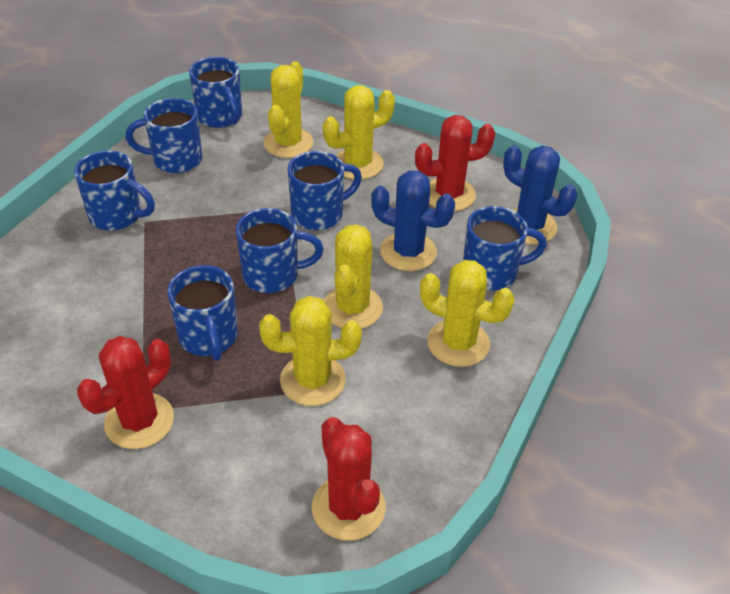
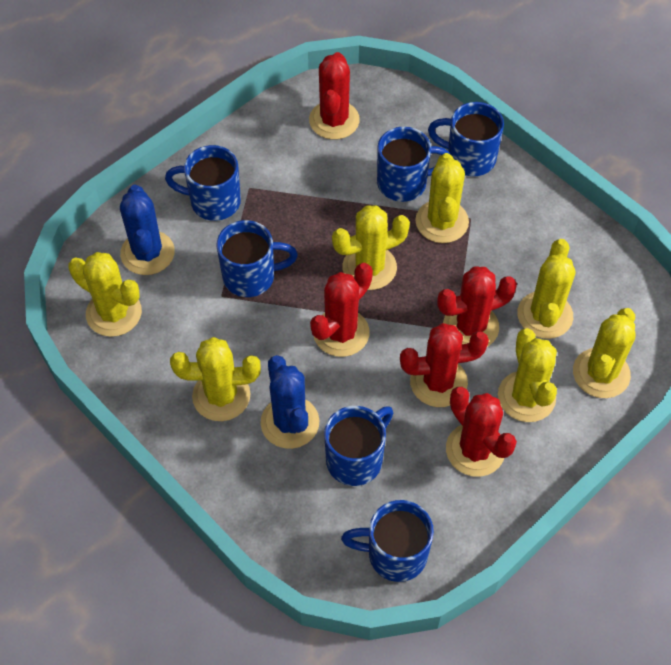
blue mug: [74,150,155,231] [126,98,202,173] [167,265,238,361] [189,57,242,128] [236,208,324,293] [288,151,362,230] [463,206,547,290] = 7 -> [165,145,241,221] [217,220,298,297] [324,406,393,486] [341,500,434,582] [377,127,450,202] [428,102,504,176] = 6
red cactus: [77,336,174,449] [312,417,386,541] [415,115,495,211] = 3 -> [309,52,360,140] [310,263,373,357] [400,323,489,407] [437,266,517,347] [446,387,517,477] = 5
yellow cactus: [259,296,362,406] [263,61,313,158] [323,85,395,179] [324,225,383,329] [420,260,515,367] = 5 -> [68,252,142,337] [170,337,261,421] [332,205,410,290] [415,153,469,243] [498,328,557,422] [517,239,575,339] [573,308,635,398] = 7

